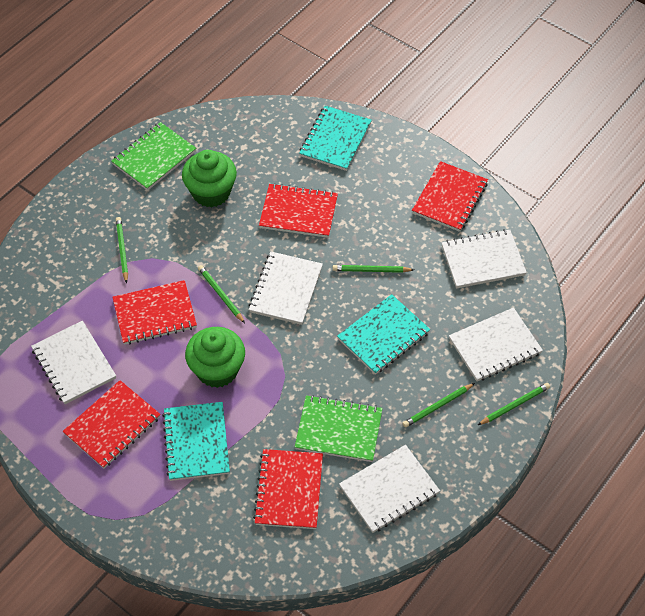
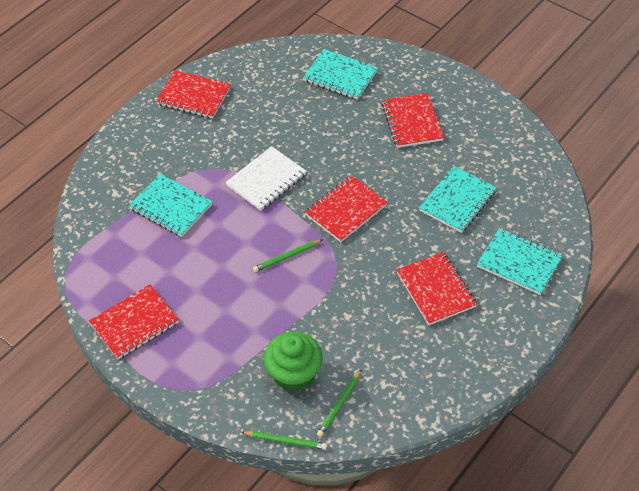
green cupcake: [182,150,237,207] [185,327,245,388] = 2 -> [264,332,323,392] = 1
green notebook: [111,122,196,191] [295,395,383,462] = 2 -> none = 0
green pencil: [116,217,128,283] [198,265,245,323] [332,265,414,273] [403,383,475,428] [478,383,550,425] = 5 -> [241,431,327,450] [253,239,323,272] [317,369,362,437] = 3
turquoise notebook: [162,402,230,481] [299,106,372,171] [337,294,430,375] = 3 -> [129,174,213,237] [303,49,378,100] [419,166,497,233] [477,228,563,295] = 4
white notebook: [31,321,116,404] [249,252,323,325] [339,445,440,533] [442,229,527,288] [449,307,543,382] = 5 -> [225,146,306,211] = 1

